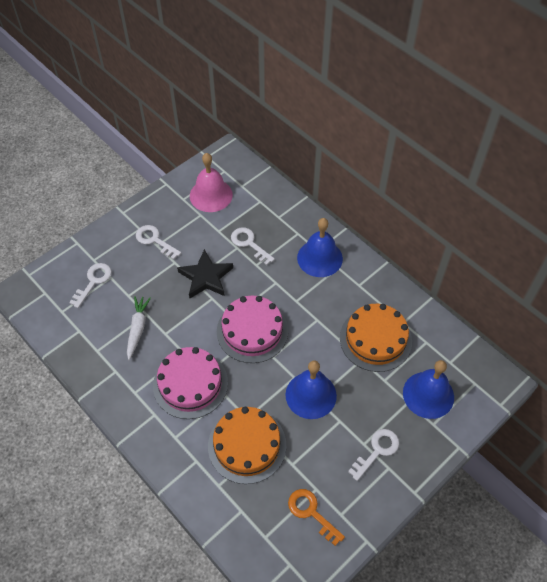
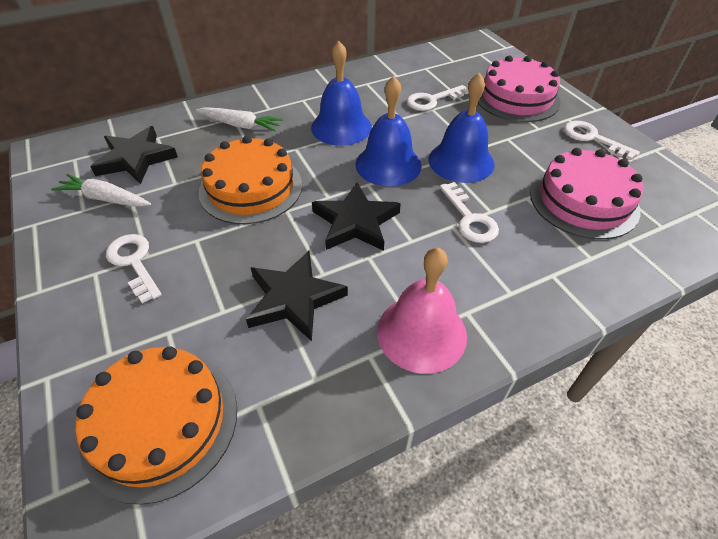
black star: [177,249,233,298] = 1 -> [90,126,178,184] [246,251,348,341] [312,182,401,251] = 3
orange key: [288,489,345,546] = 1 -> none = 0
white carrot: [127,296,151,360] = 1 -> [51,174,151,207] [196,107,283,132] = 2

